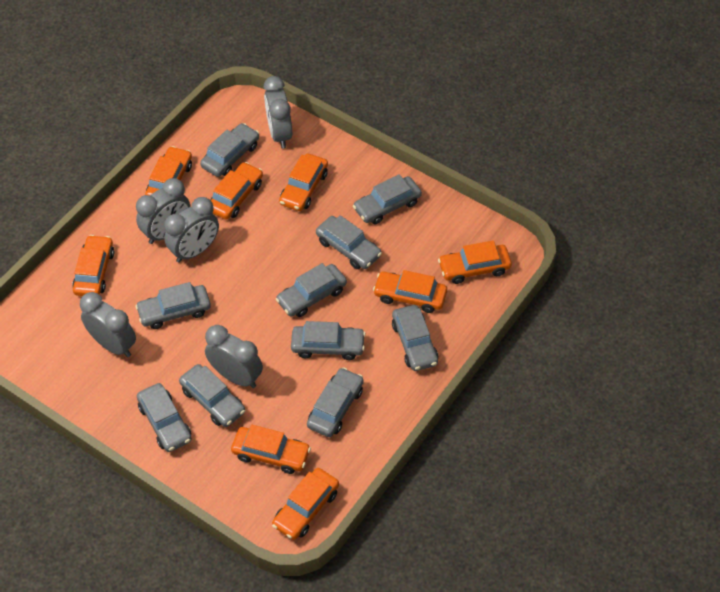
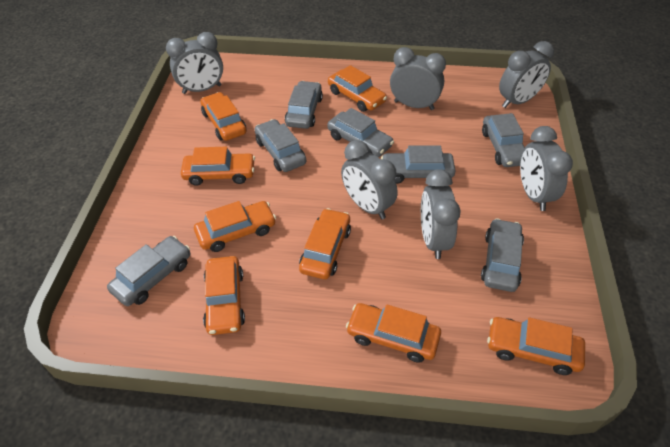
grey car: [135,282,211,329] [137,383,192,452] [179,364,245,427] [200,123,259,177] [276,263,347,317] [291,321,366,360] [307,368,364,437] [316,215,382,269] [353,174,422,224] [392,305,438,371] = 10 -> [107,236,190,306] [255,119,306,172] [285,81,323,129] [327,108,394,157] [381,145,456,184] [481,218,524,292] [482,113,525,167] = 7
grey clock: [80,292,136,357] [136,178,190,244] [164,197,219,263] [205,325,263,388] [264,76,292,149] = 5 -> [166,32,223,94] [341,140,398,219] [390,47,446,110] [421,169,461,259] [499,41,554,108] [520,126,573,211] = 6

